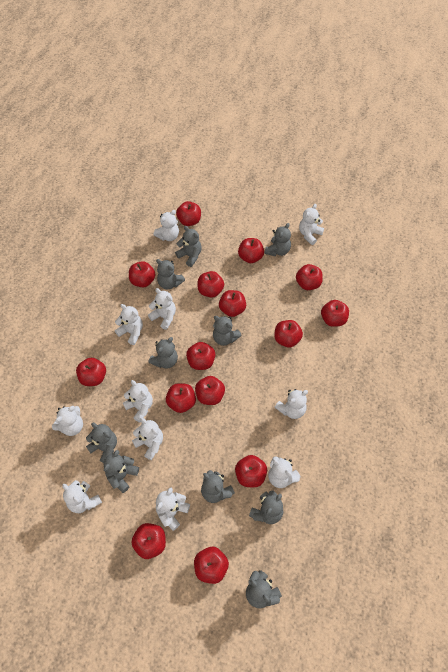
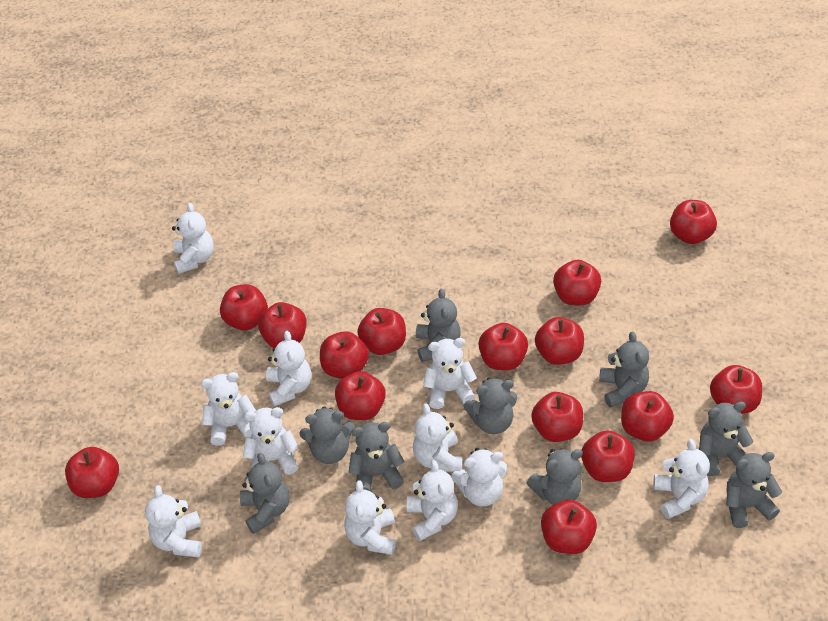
grey teddy bear: [86,423,117,463] [104,450,139,493] [148,337,178,369] [156,259,185,289] [175,226,202,267] [201,470,235,503] [213,316,242,346] [246,570,282,608] [249,490,283,524] [264,223,291,256] = 10 -> [240,453,289,534] [300,406,355,464] [349,422,405,492] [416,289,461,362] [464,377,517,434] [526,448,583,505] [599,332,649,408] [699,401,754,476] [726,452,782,528] = 9

